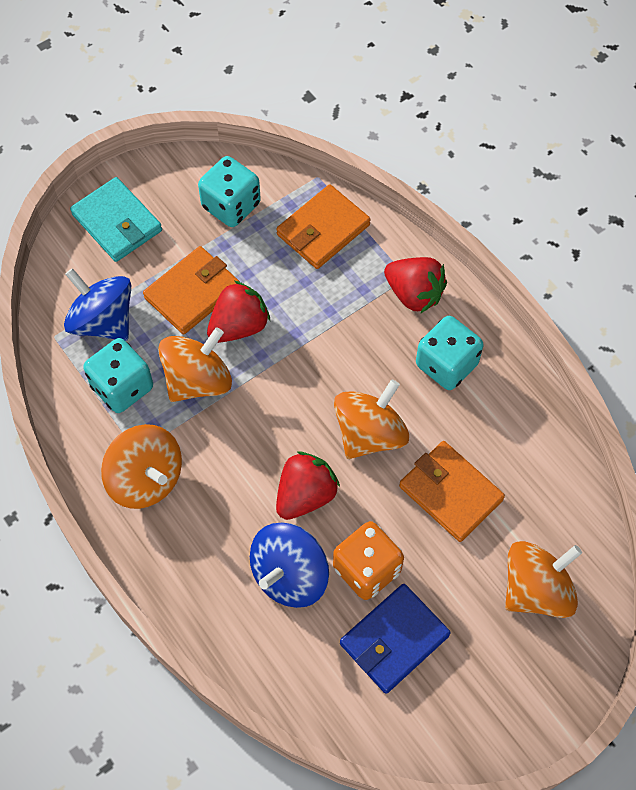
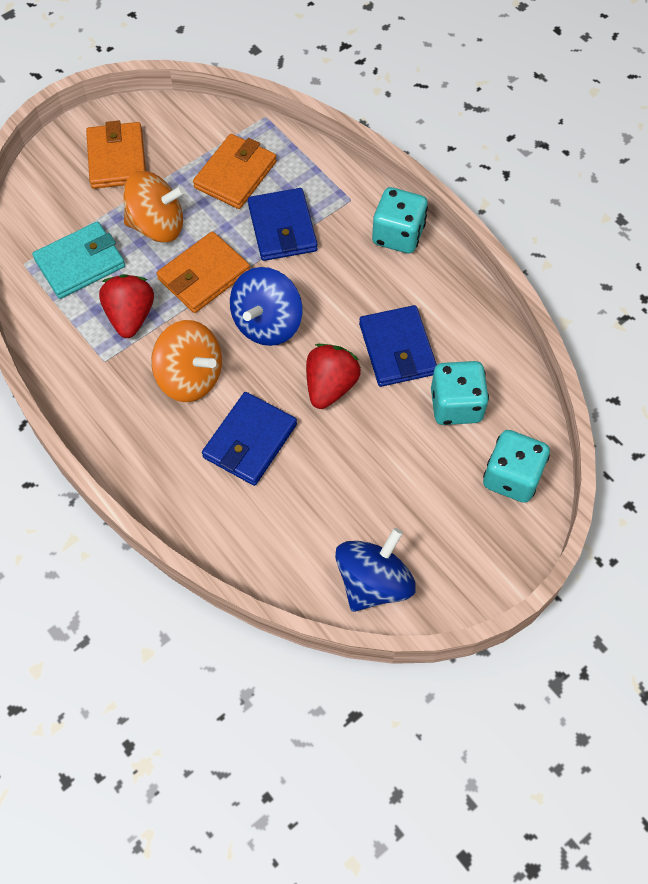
blue wallet: [340,584,451,694] = 1 -> [202,392,297,486] [248,188,318,261] [359,305,437,387] = 3
orange dice: [333,521,404,600] = 1 -> none = 0
orange spinning top: [101,424,182,509] [158,327,232,402] [334,379,409,459] [505,541,582,618] = 4 -> [123,171,186,242] [151,320,222,402] = 2
red strawberry: [207,281,270,343] [276,451,340,520] [384,257,447,314] = 3 -> [99,274,154,338] [306,344,361,409] = 2

